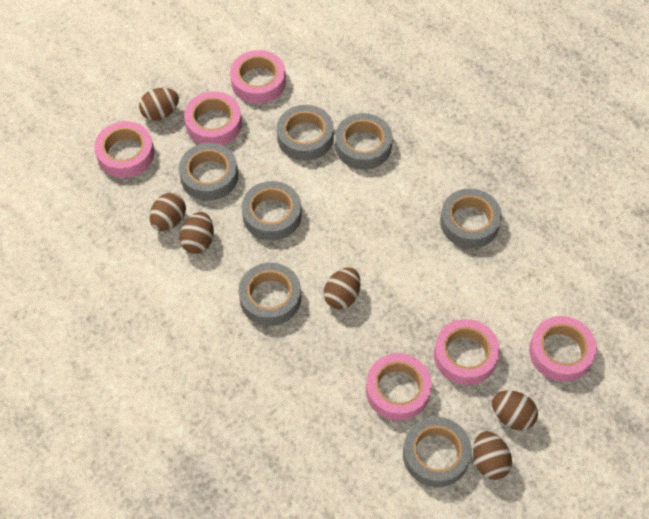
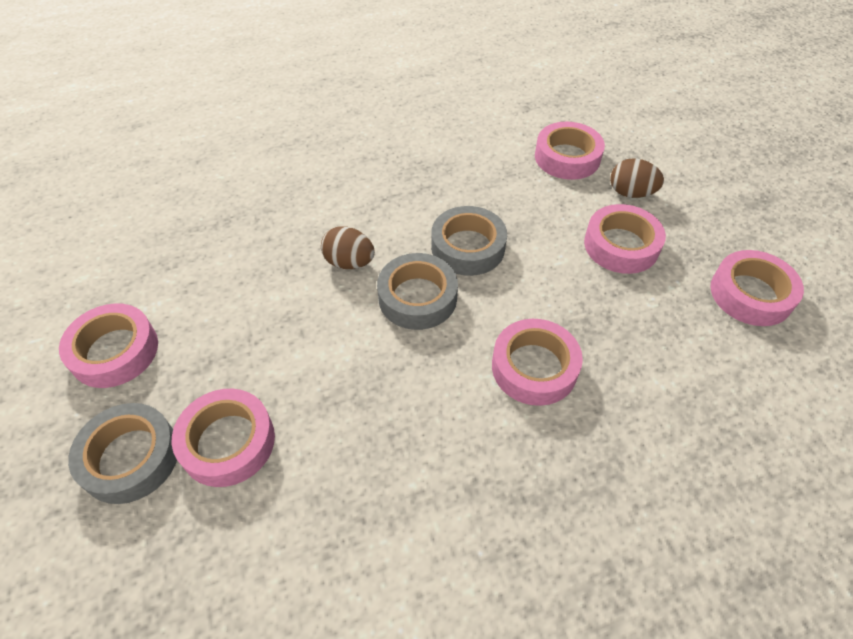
brown egg: [139,88,179,121] [150,193,186,231] [180,212,214,254] [324,267,360,309] [473,431,512,480] [492,390,538,430] = 6 -> [321,226,375,269] [610,158,664,198] = 2
grey tape: [179,143,238,201] [239,263,301,326] [242,181,302,241] [277,105,334,161] [335,113,393,170] [403,417,472,487] [440,188,502,248] = 7 -> [68,403,177,504] [377,253,458,330] [431,206,507,276] = 3

